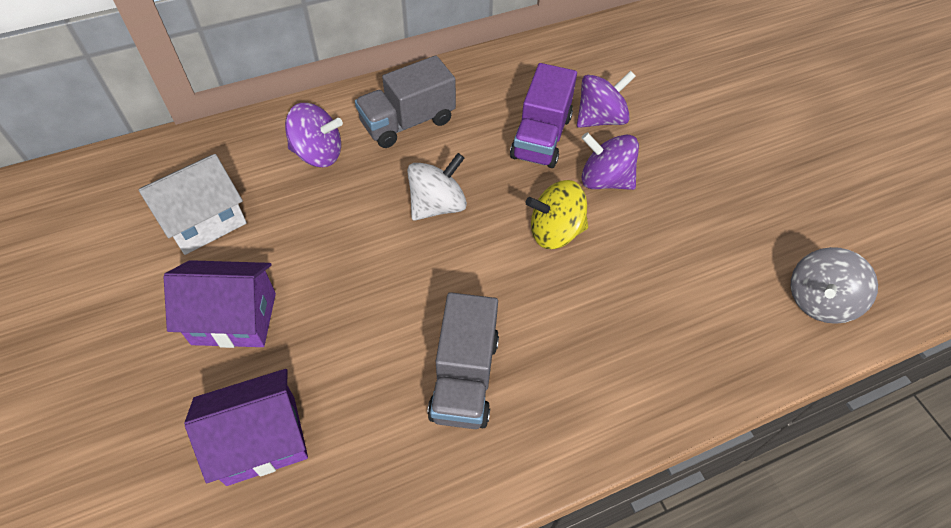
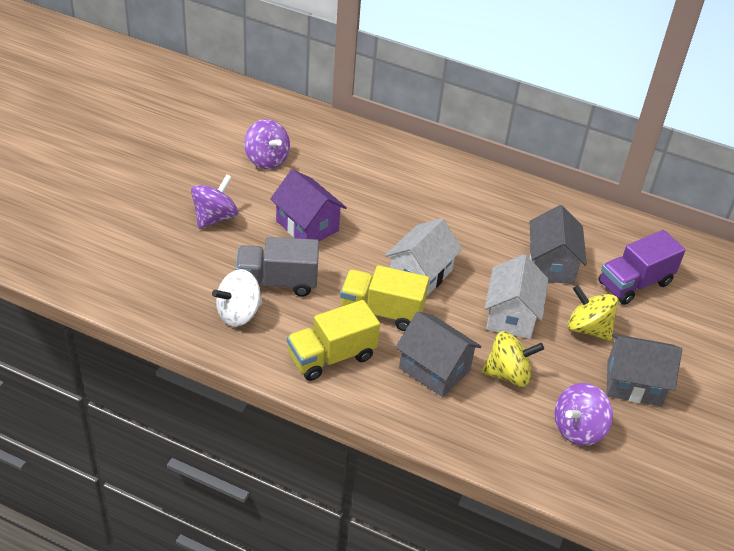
grey house: none = 0 -> [395,311,482,397] [529,205,587,284] [607,334,682,406] = 3
grey spinning top: [791,247,878,324] = 1 -> none = 0
grey truck: [355,55,456,148] [427,292,499,429] = 2 -> [235,237,319,297] = 1
purple house: [164,260,276,348] [184,369,308,486] = 2 -> [270,169,347,241] = 1
white house: [139,154,247,255] = 1 -> [385,218,463,297] [485,254,548,339] = 2
yellow spinning top: [525,180,588,249] = 1 -> [482,331,544,387] [568,285,618,341] = 2
yellow truck: none = 0 -> [287,300,380,381] [340,265,429,331] = 2

